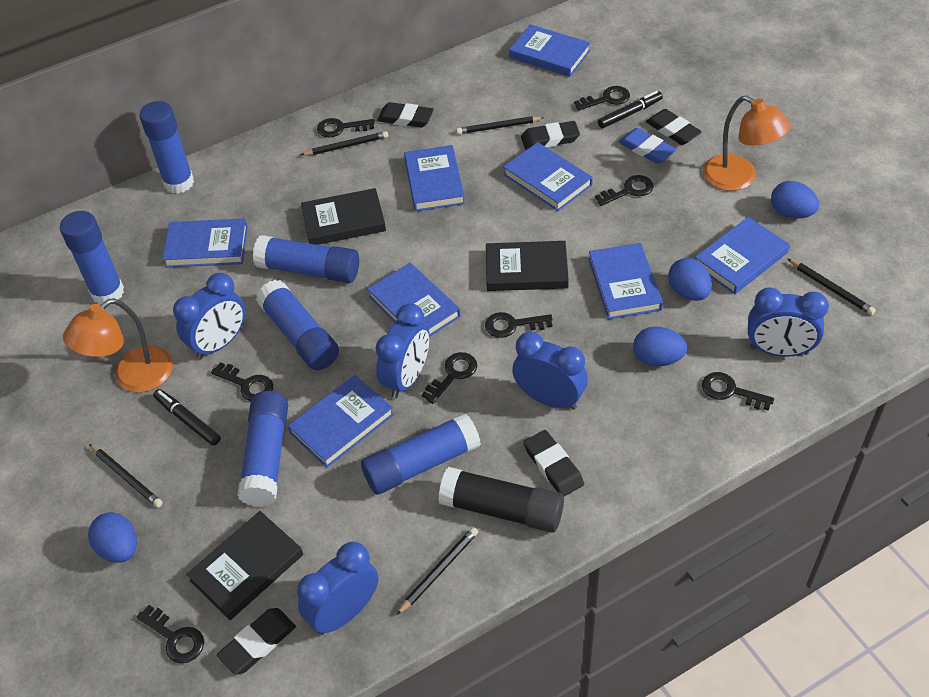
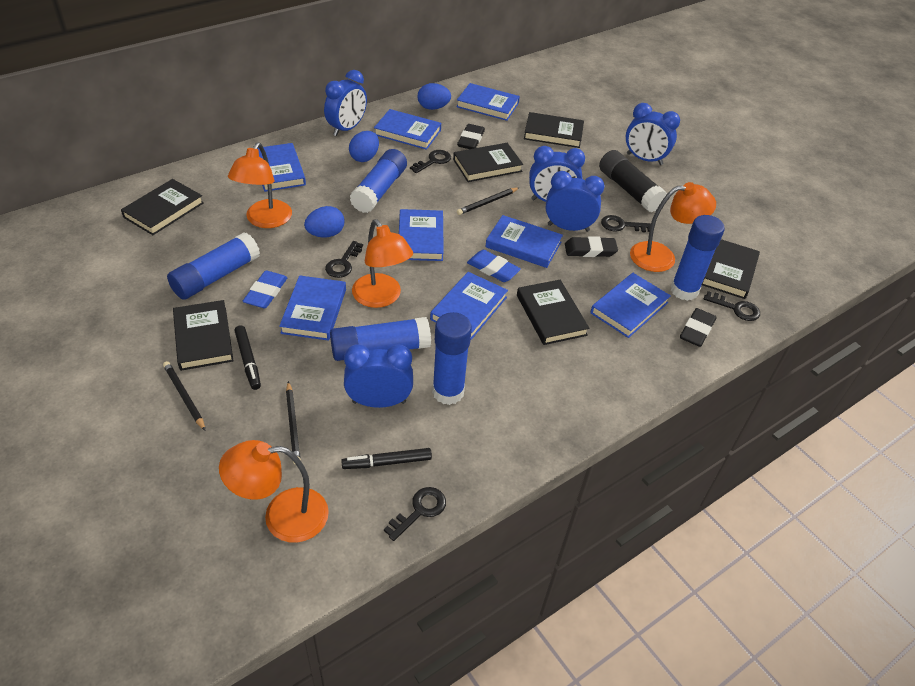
black book: [186,511,303,620] [301,188,386,245] [486,241,569,291] = 3 -> [121,179,204,235] [173,300,234,371] [453,143,523,182] [517,280,590,345] [524,112,584,148] [702,239,760,299] = 6
black eraser: [217,608,296,674] [377,102,434,128] [521,121,580,150] [524,430,584,496] [646,109,702,145] = 5 -> [457,124,485,149] [565,236,618,257] [680,308,716,347] = 3
black key: [136,605,204,663] [211,362,273,401] [317,118,375,138] [422,352,477,404] [485,312,553,338] [574,86,630,111] [595,175,654,206] [702,372,774,411] = 8 -> [325,241,363,278] [384,487,446,541] [410,150,451,173] [601,215,651,232] [704,291,760,321] = 5
black pencil: [89,444,163,508] [300,131,388,155] [396,527,478,615] [456,116,545,134] [788,259,876,315] = 5 -> [163,361,205,431] [286,381,301,465] [457,187,519,215] = 3
blue egg: [88,512,137,563] [633,326,687,366] [668,258,712,301] [771,181,819,219] = 4 -> [304,206,344,238] [349,131,379,162] [417,83,451,110] = 3
blue eraser: [619,128,677,164] = 1 -> [243,271,288,308] [467,250,521,282] = 2
blue glue stick: [60,211,124,305] [139,101,194,194] [237,391,288,507] [253,235,359,283] [256,280,339,370] [361,413,481,495] = 6 -> [167,232,260,300] [330,317,431,361] [350,149,407,213] [432,312,472,405] [671,215,725,301] = 5
orange lamp: [63,298,173,393] [703,96,791,191] = 2 -> [219,440,329,543] [228,143,292,228] [352,219,413,308] [630,182,716,272] = 4

